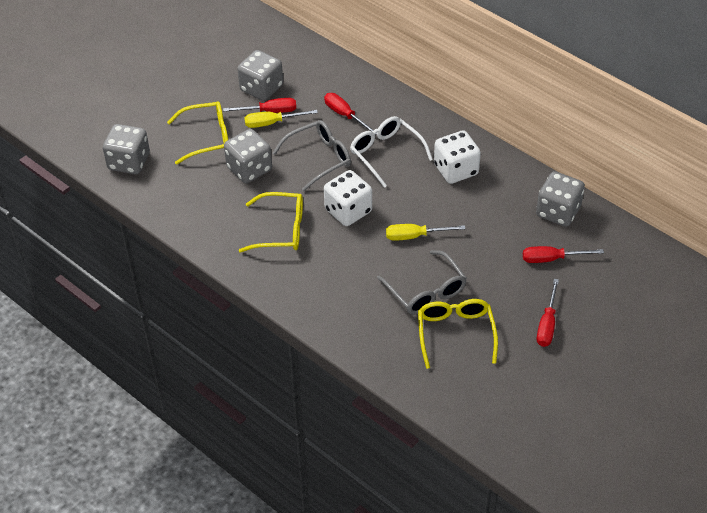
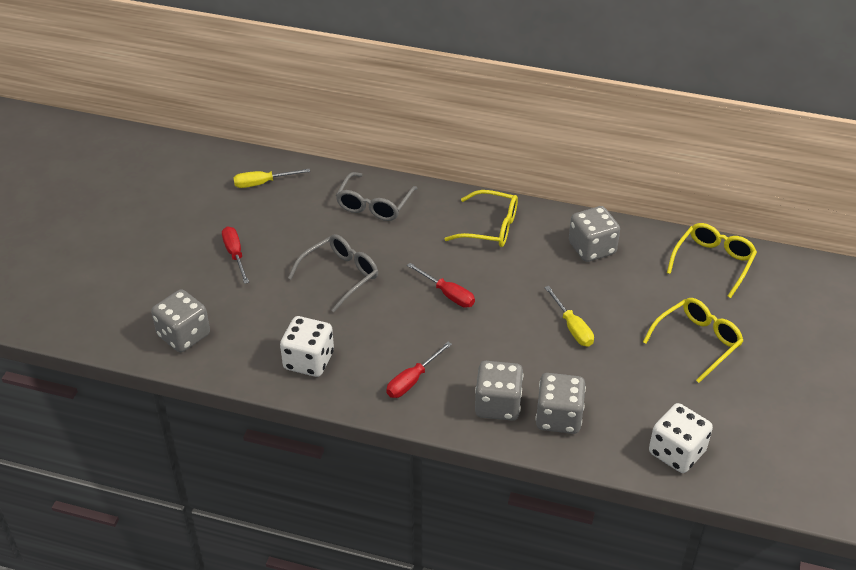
red screwdriver: [223,98,296,113] [324,93,377,135] [523,246,604,263] [537,279,559,347] = 4 -> [222,226,249,284] [386,342,452,398] [407,263,475,308] = 3
white glasses: [350,116,433,188] = 1 -> none = 0

